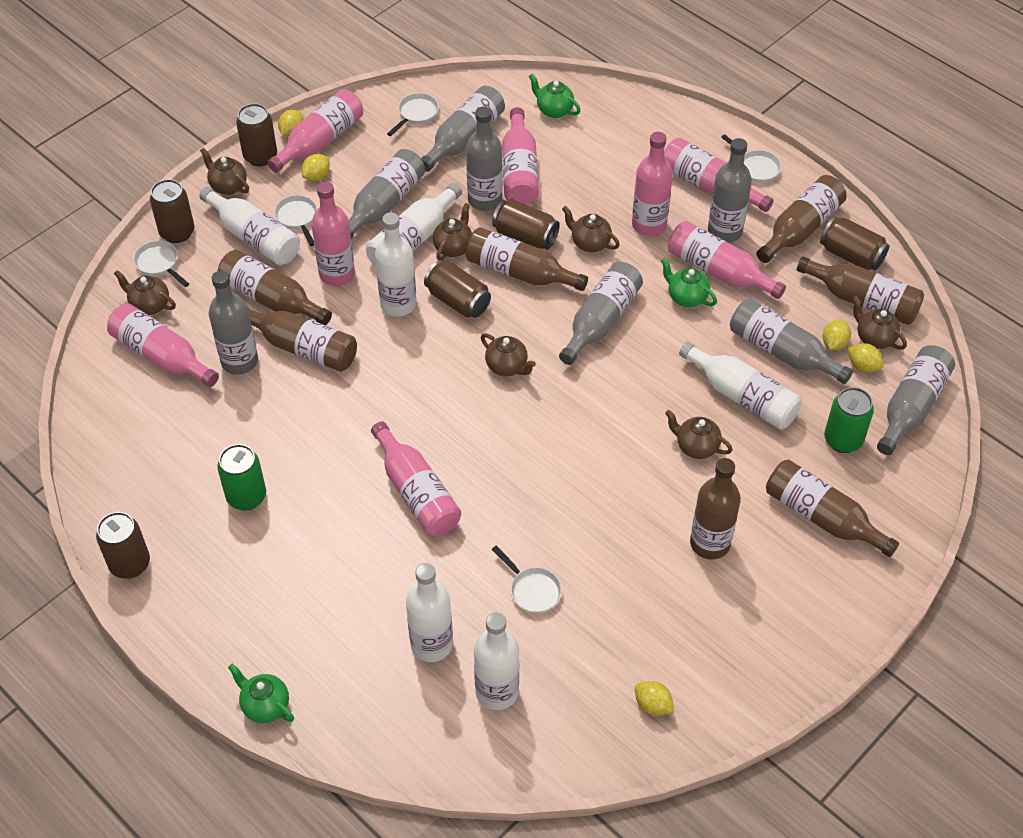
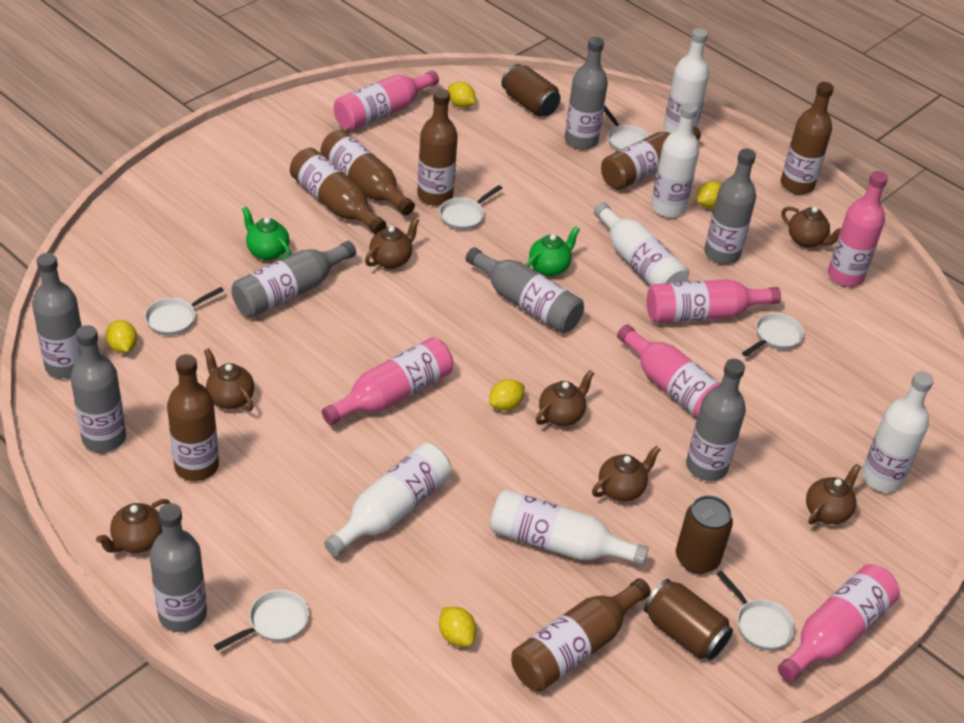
brown can: [96,512,150,579] [150,179,194,243] [236,103,277,166] [424,260,491,318] [492,199,560,250] [820,216,889,270] = 6 -> [502,64,561,116] [644,579,733,660] [676,495,733,574] = 3
green can: [217,444,266,510] [824,387,874,453] = 2 -> none = 0
green teapot: [228,664,294,723] [529,74,581,118] [661,258,717,307] = 3 -> [242,207,291,260] [526,227,580,277] = 2
pink bottle: [107,303,219,387] [267,89,363,173] [311,182,355,286] [371,421,461,536] [502,107,539,205] [632,132,673,236] [664,138,773,212] [668,221,786,299] = 8 -> [322,337,453,425] [334,70,439,131] [617,324,721,418] [647,279,781,323] [778,564,900,682] [828,171,888,287] = 6
white pan: [133,240,189,287] [274,195,317,246] [387,93,439,136] [492,546,562,614] [721,134,782,183] = 5 -> [145,287,224,336] [214,590,309,651] [439,185,502,230] [604,105,649,151] [717,570,795,650] [742,313,804,357] = 6

